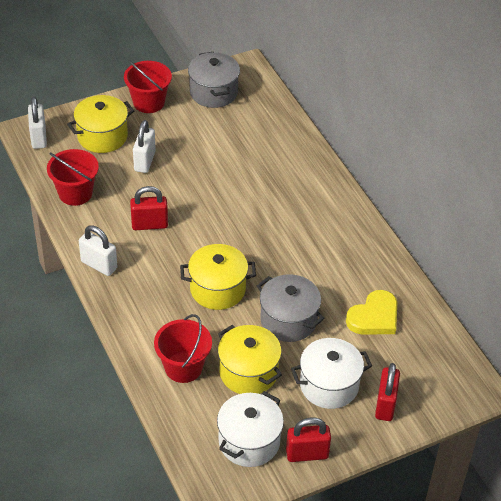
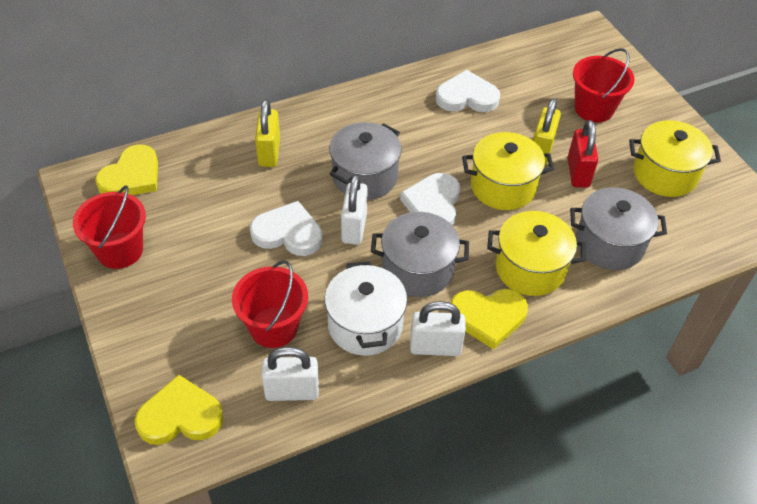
grey pot: [188,52,240,108] [257,274,325,342] = 2 -> [329,122,402,200] [371,212,469,297] [570,187,667,270] = 3
red padlock: [130,186,168,230] [286,417,331,462] [375,363,400,421] = 3 -> [568,120,598,188] = 1
white heart: none = 0 -> [250,201,322,256] [400,173,460,226] [436,70,500,112] = 3
white pot: [217,391,284,467] [291,338,372,409] = 2 -> [325,261,407,356] = 1
yellow heart: [346,290,397,335] = 1 -> [95,145,158,195] [134,375,224,445] [449,289,528,349] = 3
yellow padlock: none = 0 -> [255,99,280,167] [533,98,561,165] = 2

